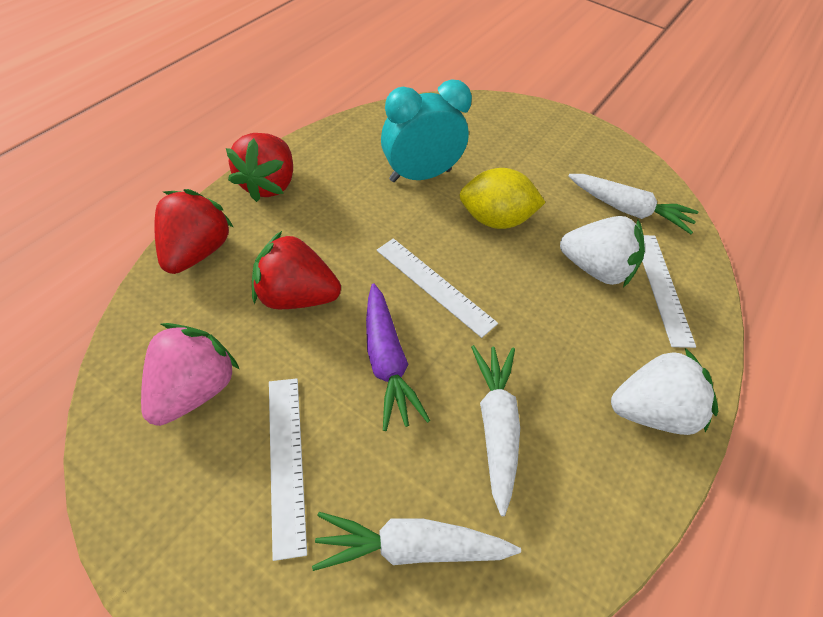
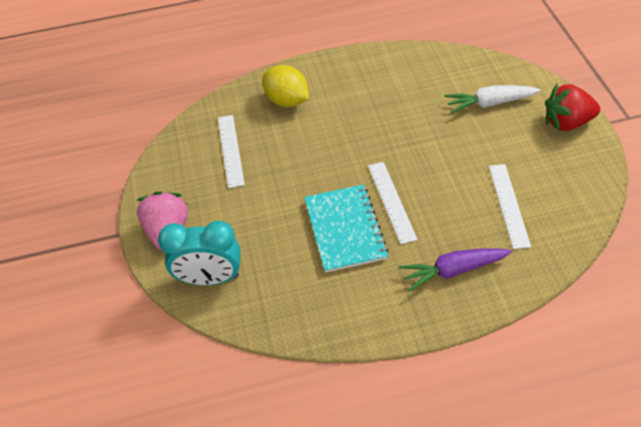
red strawberry: [154,189,234,274] [226,133,293,202] [252,231,341,309] = 3 -> [545,84,600,131] = 1
turquoise notebook: none = 0 -> [304,184,389,273] = 1
white carrot: [312,512,521,571] [471,345,520,516] [568,174,698,234] = 3 -> [444,85,541,113] = 1
white strawberry: [560,216,645,287] [611,348,718,435] = 2 -> none = 0

